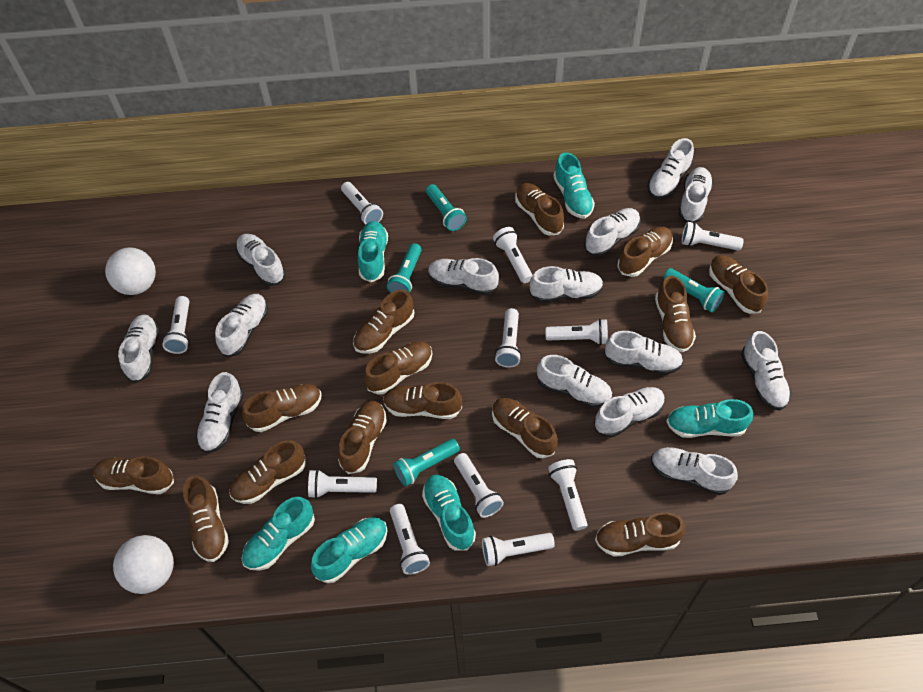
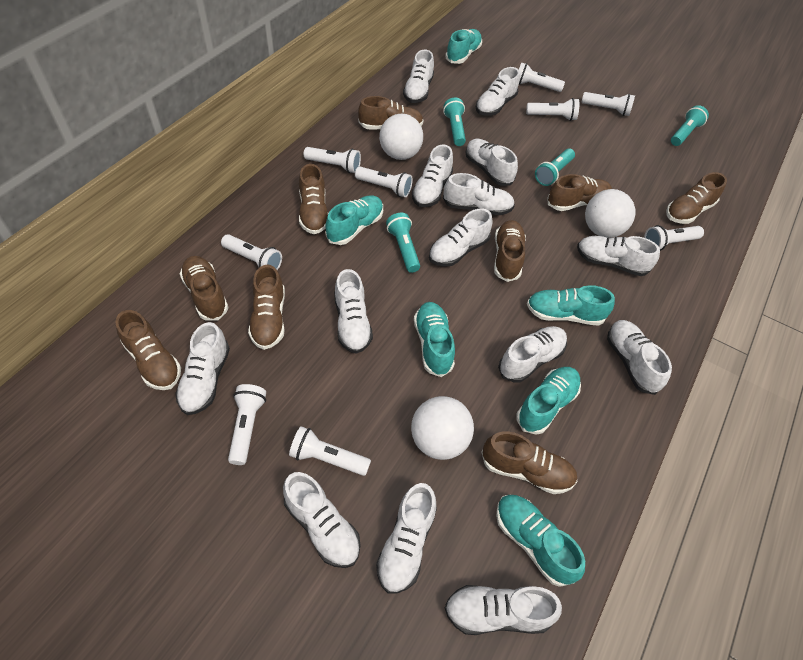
brown shoe: [93,456,174,494] [183,475,229,562] [230,440,306,504] [242,384,322,432] [338,401,387,474] [353,290,415,354] [364,341,432,395] [383,382,462,419] [492,398,558,458] [515,183,564,236] [595,512,685,557] [617,227,673,277] [655,276,696,352] [709,255,768,314] = 14 -> [115,310,181,390] [180,256,229,321] [248,265,285,350] [299,164,328,234] [358,96,423,130] [481,432,578,494] [494,220,526,282] [548,174,612,211] [666,172,727,224] = 9
white ball: [105,247,156,295] [113,535,174,594] = 2 -> [379,113,423,160] [411,396,474,460] [585,189,635,238] = 3
white flashlight: [162,296,190,354] [308,469,377,499] [341,182,383,225] [390,504,430,575] [454,453,504,518] [482,533,555,566] [493,227,533,283] [495,308,522,368] [545,319,608,345] [548,459,588,531] [681,222,744,251] = 11 -> [221,234,282,270] [228,384,266,465] [289,426,371,476] [304,147,361,173] [355,166,413,197] [519,62,565,92] [526,98,579,121] [581,92,635,116] [644,225,704,251] = 9

